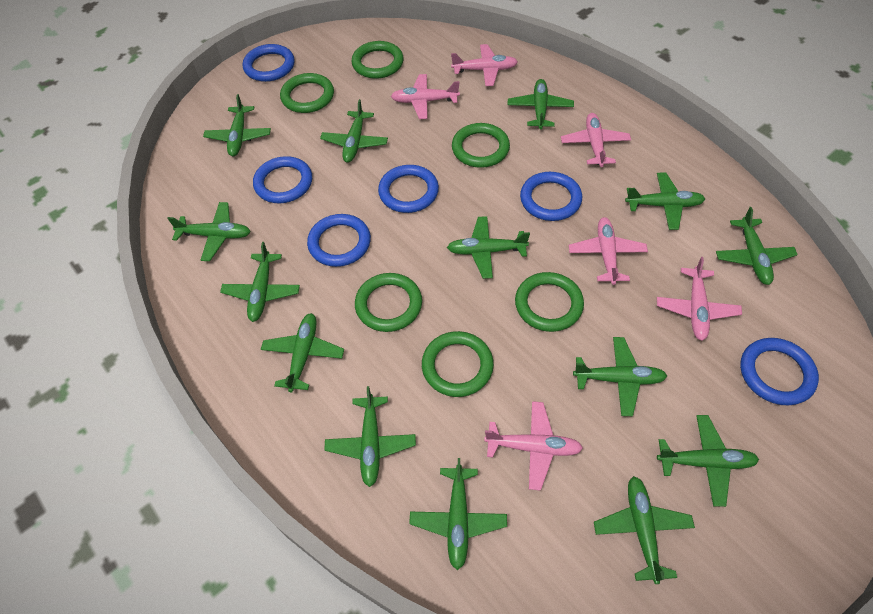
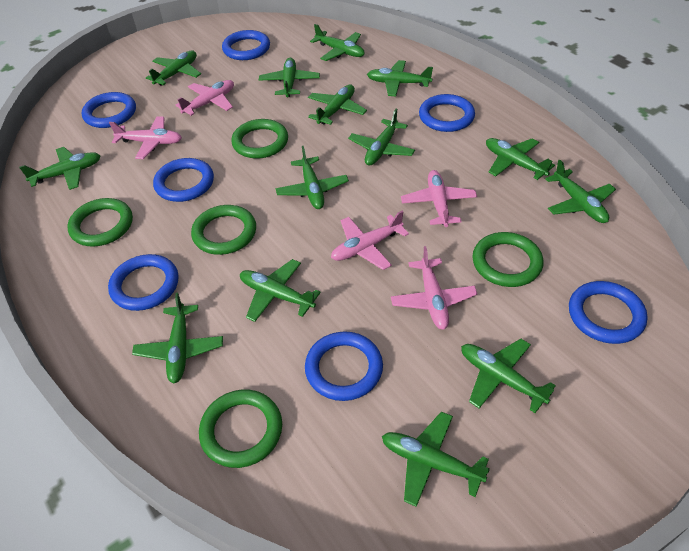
blue ring: [243,44,295,82] [253,156,312,203] [307,214,371,267] [378,165,439,213] [520,172,582,221] [740,338,819,406] = 6 -> [82,92,136,128] [108,254,179,311] [153,158,214,202] [222,30,270,60] [305,332,383,401] [419,94,475,132] [569,281,648,344] = 7
green ring: [280,73,334,113] [352,41,403,79] [355,273,422,332] [422,331,494,397] [452,123,510,168] [515,272,584,332] = 6 -> [67,198,133,246] [191,205,256,255] [199,390,282,468] [231,119,288,159] [472,232,543,287] = 5
pink plane: [391,74,460,119] [451,44,518,86] [484,401,583,491] [561,113,631,167] [569,217,648,285] [657,257,742,341] = 6 -> [109,116,182,159] [176,80,234,116] [331,210,409,270] [391,246,477,330] [401,170,477,227] = 5

